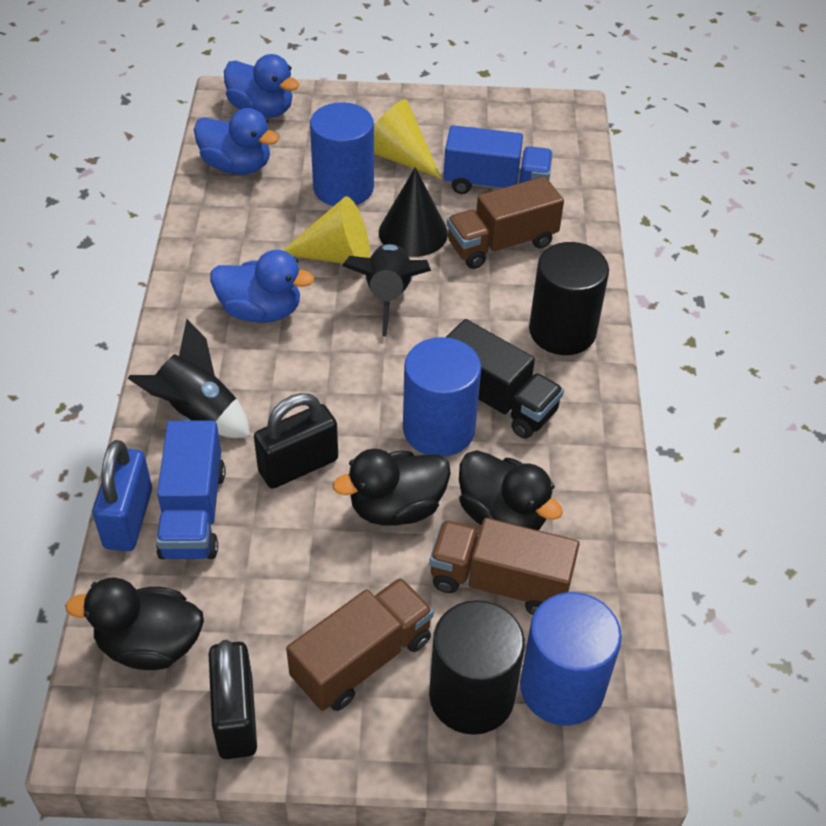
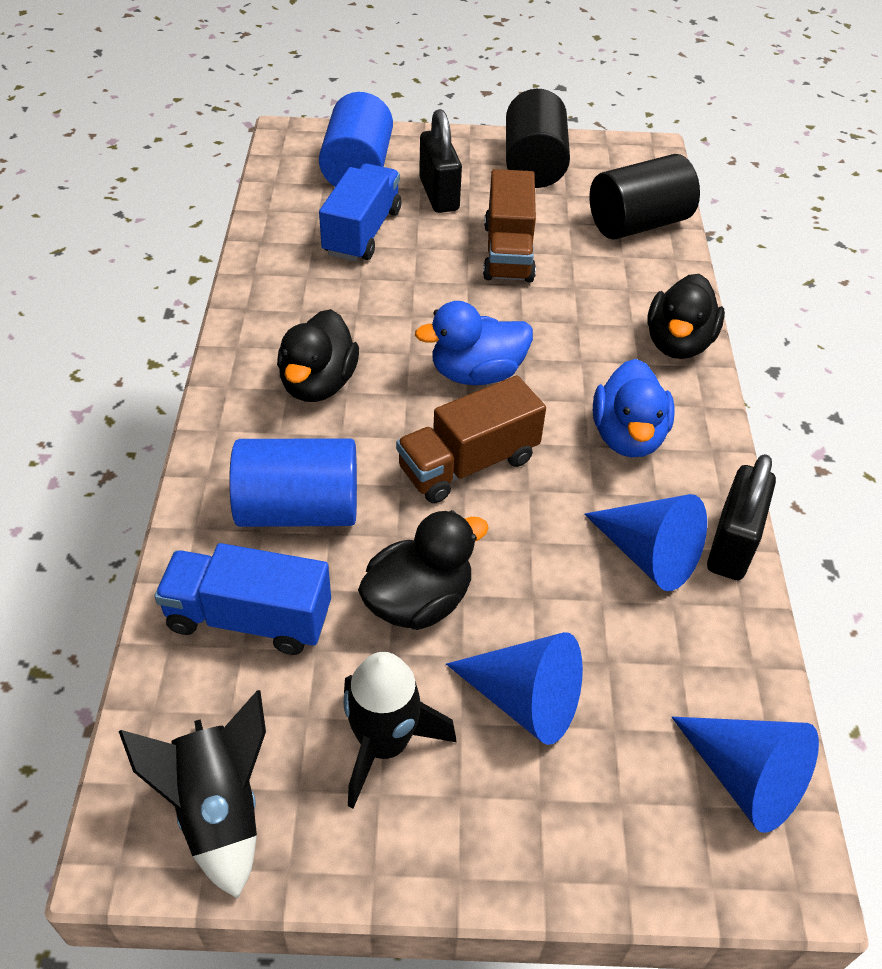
black cone: [379,167,448,257] = 1 -> none = 0
black truck: [446,319,564,439] = 1 -> none = 0
blue cone: none = 0 -> [446,632,583,745] [584,494,707,591] [671,717,819,833] = 3
blue cylinder: [310,102,374,206] [403,337,481,457] [520,592,622,726] = 3 -> [229,438,357,527] [319,92,393,187] = 2
blue duck: [194,108,279,175] [210,250,314,323] [224,54,299,118] = 3 -> [415,301,533,385] [593,359,675,457] = 2
blue padlock: [92,440,152,551] = 1 -> none = 0
brown truck: [286,578,434,711] [429,518,580,615] [447,176,564,269] = 3 -> [396,375,546,503] [483,169,536,283] = 2
yellow cone: [282,196,370,264] [374,99,442,179] = 2 -> none = 0

